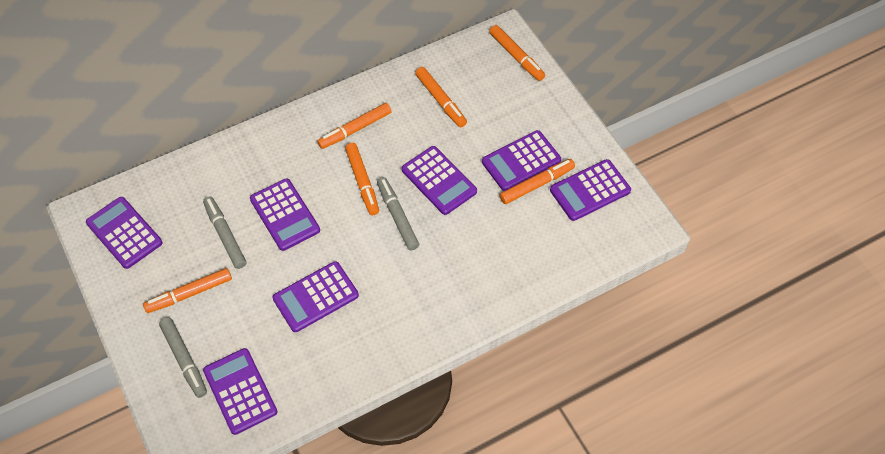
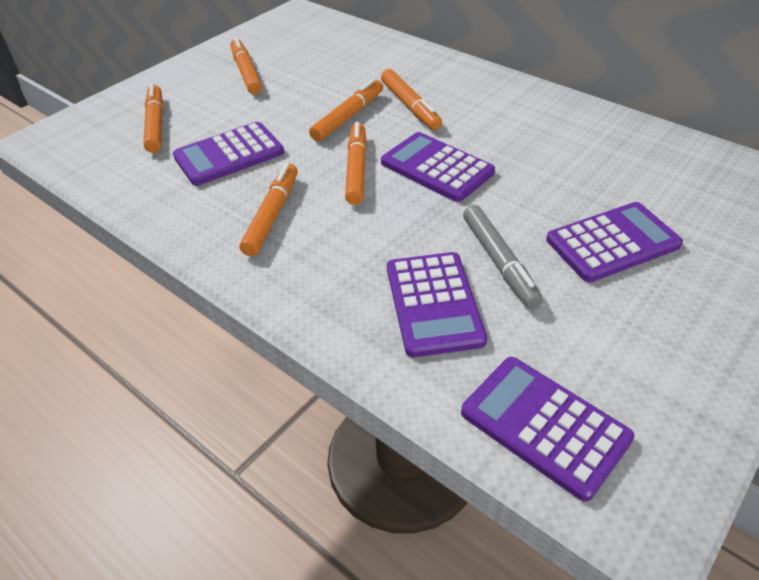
grey marker: [159,317,207,398] [203,196,246,269] [377,177,419,250] = 3 -> [463,205,543,309] = 1
purple calculator: [86,197,163,269] [203,348,278,435] [250,178,320,251] [273,261,359,332] [402,146,477,215] [482,130,561,191] [550,159,631,221] = 7 -> [173,122,284,186] [381,132,495,202] [387,252,487,357] [461,357,635,501] [546,202,683,282] = 5

